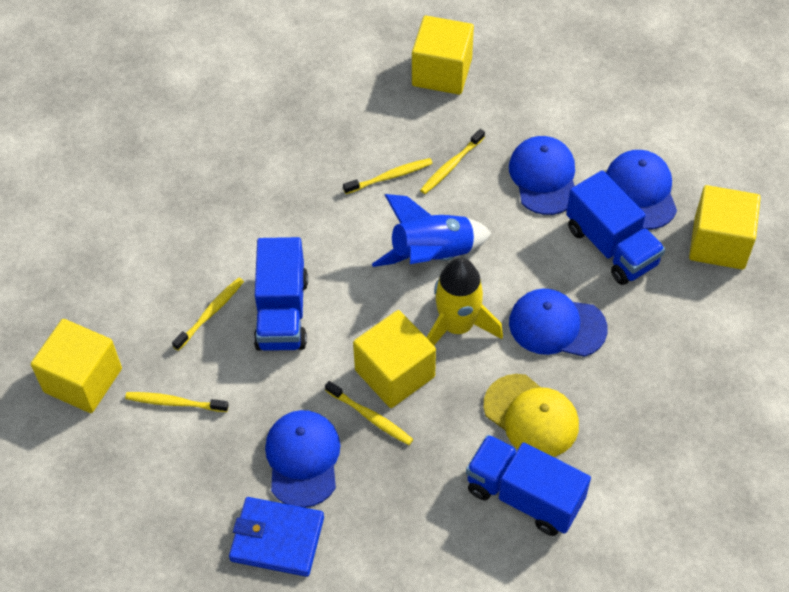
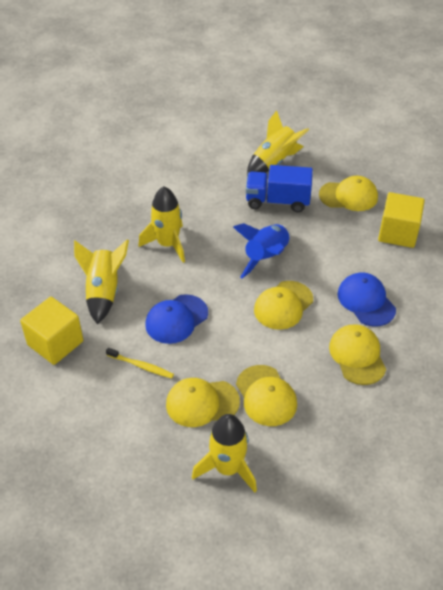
blue cap: [265,410,340,508] [509,136,575,215] [509,289,608,357] [606,150,677,230] = 4 -> [145,294,208,344] [338,272,396,327] = 2
blue truck: [254,237,308,351] [466,435,591,536] [566,170,665,285] = 3 -> [246,165,313,212] = 1
blue wallet: [229,497,324,577] = 1 -> none = 0
yellow cap: [484,374,579,457] = 1 -> [166,378,240,427] [236,365,297,426] [254,281,313,330] [319,176,378,211] [329,324,386,385] = 5
yellow cube: [31,319,122,413] [353,310,436,408] [412,16,474,95] [689,185,761,269] = 4 -> [20,297,83,365] [378,192,425,248] = 2
yellow rocket: [426,258,503,345] = 1 -> [74,240,129,324] [138,186,185,263] [192,414,257,493] [247,110,309,176] = 4
yellow toothbrush: [125,392,229,412] [172,278,244,351] [325,381,413,445] [343,158,433,194] [420,129,485,194] = 5 -> [106,348,174,379] = 1

